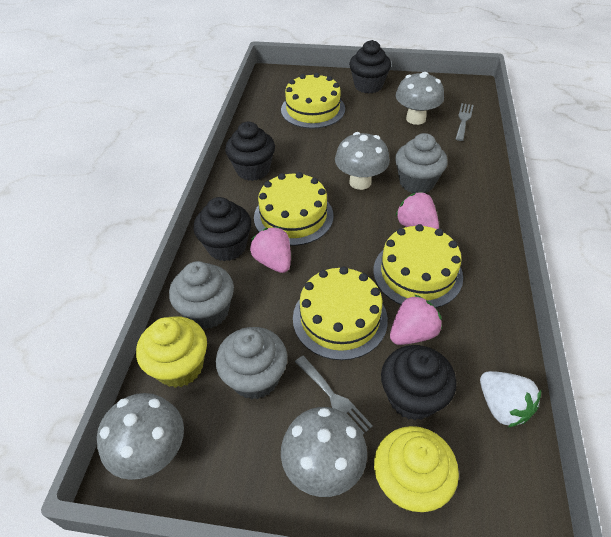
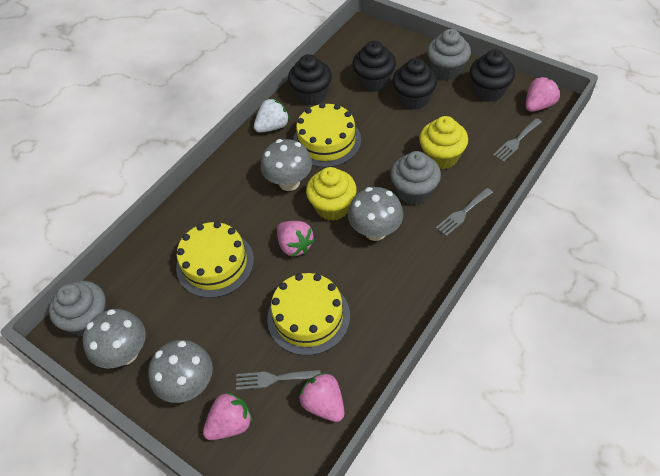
grey fork: [295,356,373,434] [456,103,474,141] = 2 -> [236,370,321,390] [436,188,493,236] [493,118,542,162] = 3
pink strawberry: [250,227,291,273] [390,294,442,345] [396,192,439,229] = 3 -> [203,392,253,440] [277,221,315,257] [299,372,344,422] [526,77,561,112] = 4
yellow cake: [254,172,333,246] [281,73,345,129] [293,267,388,360] [373,224,463,308] = 4 -> [176,221,254,298] [267,273,350,356] [293,103,361,167] = 3

